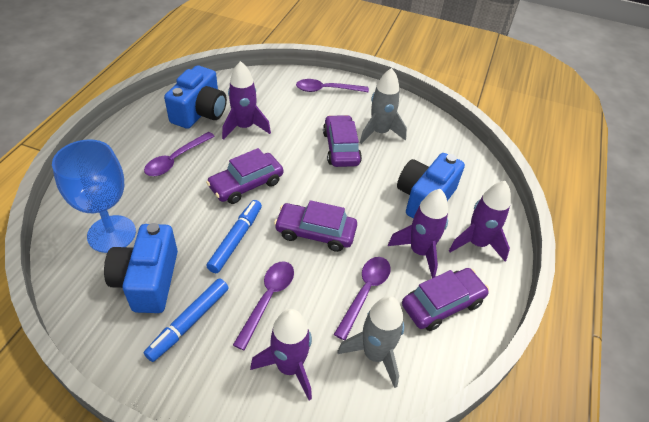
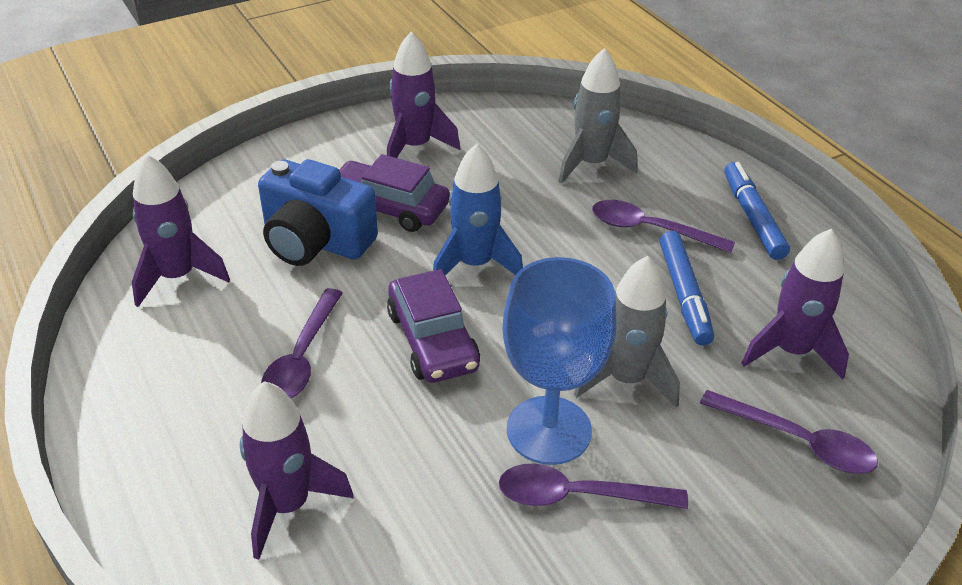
blue camera: [104,223,178,313] [164,65,227,129] [397,153,465,219] = 3 -> [258,159,378,266] = 1
blue rocket: none = 0 -> [433,144,523,275] = 1
purple car: [206,148,283,204] [274,200,357,252] [323,115,362,167] [402,268,489,331] = 4 -> [339,154,450,232] [387,269,480,383] = 2

